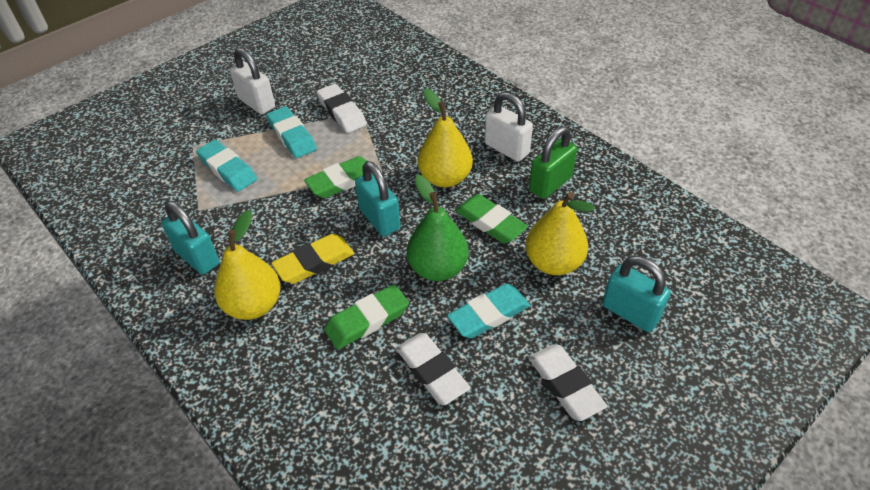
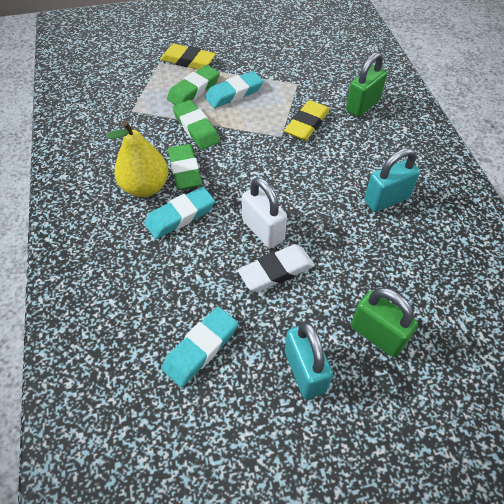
green padlock: [529,126,577,199] = 1 -> [346,52,387,117] [351,287,418,357] = 2
green pear: [407,175,469,281] = 1 -> none = 0
turquoise padlock: [161,201,219,275] [355,161,401,236] [602,256,671,332] = 3 -> [285,321,333,399] [364,148,420,212] = 2
white eraser: [317,84,367,133] [396,333,471,405] [528,344,607,421] = 3 -> [238,244,315,292] = 1
white padlock: [230,48,275,114] [485,92,533,162] = 2 -> [242,177,287,248] = 1
yellow eraser: [272,234,354,284] = 1 -> [160,44,216,69] [284,100,329,141] = 2
yellow pear: [214,210,280,320] [418,88,473,187] [525,192,595,275] = 3 -> [106,120,168,197] = 1

